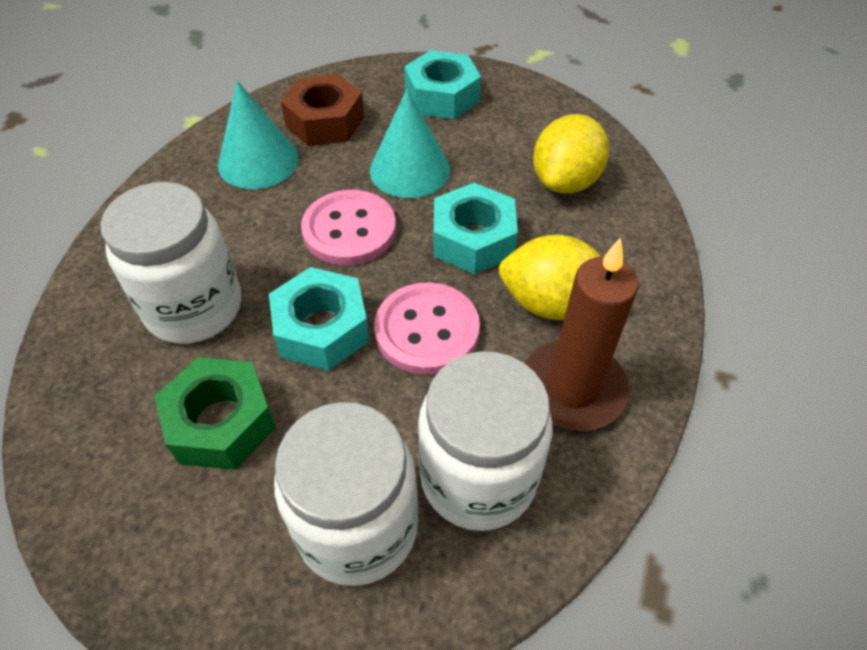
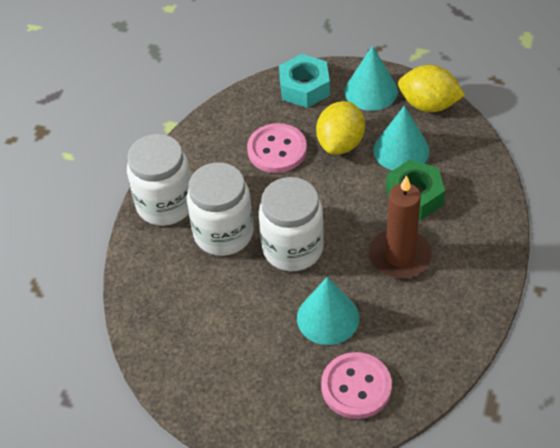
brown nut: [280,74,364,146] = 1 -> none = 0
turquoise cone: [218,80,299,189] [370,89,450,198] = 2 -> [297,277,359,345] [345,46,398,111] [373,105,429,170] = 3
turquoise nut: [269,267,369,371] [404,50,481,120] [434,183,518,275] = 3 -> [279,54,330,108] = 1

